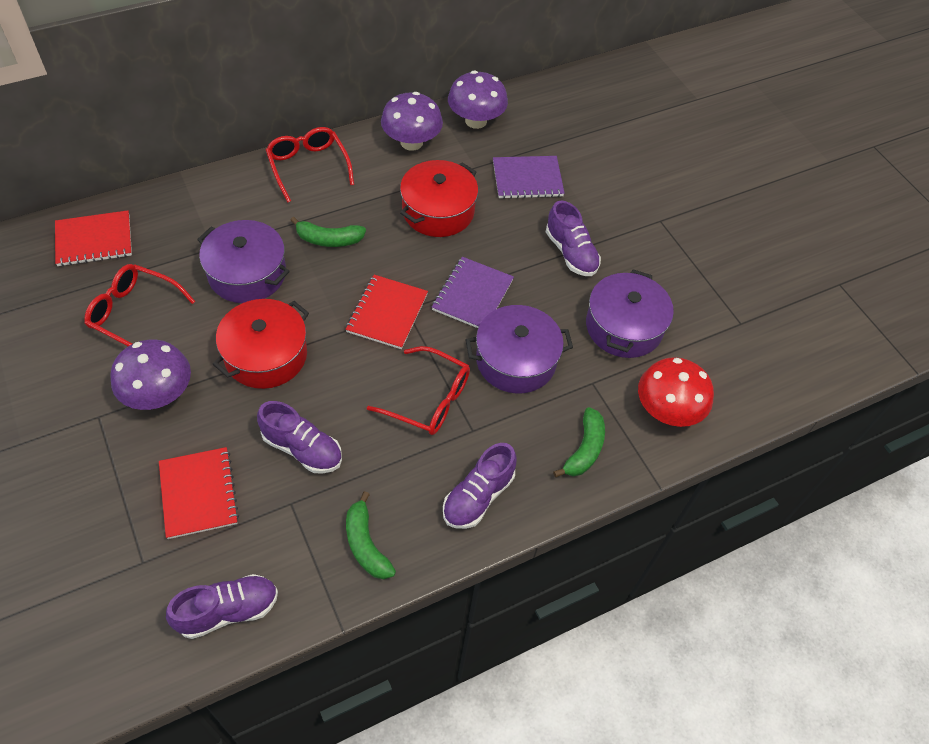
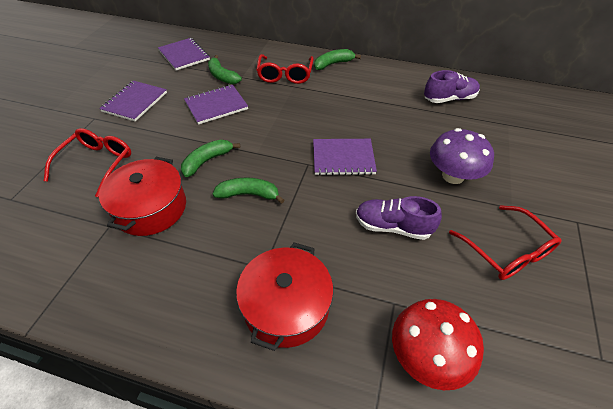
green banana: [290,217,366,247] [346,491,396,579] [553,407,605,477] = 3 -> [181,140,240,177] [208,55,242,84] [213,178,284,204] [314,49,361,70] = 4
purple mushroom: [110,340,191,410] [381,92,443,151] [448,71,508,129] = 3 -> [430,128,494,184] = 1
purple notebook: [432,257,514,328] [493,156,565,199] = 2 -> [99,81,167,122] [158,38,210,70] [184,85,248,125] [313,139,377,175] = 4
purple pot: [197,220,290,303] [466,305,573,393] [586,269,674,358] = 3 -> none = 0
purple shoe: [166,574,278,639] [257,401,342,474] [443,443,517,529] [546,200,601,276] = 4 -> [356,196,442,240] [424,70,480,103] = 2
red notebook: [55,210,132,266] [159,447,239,539] [346,275,428,349] = 3 -> none = 0

